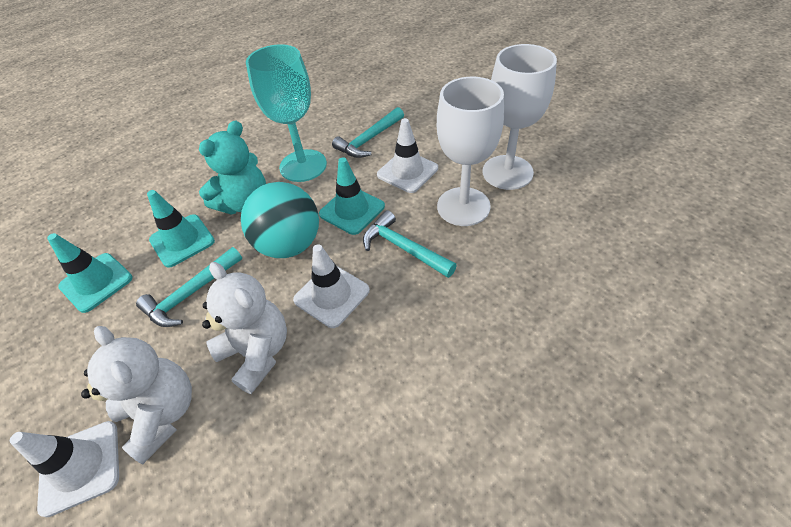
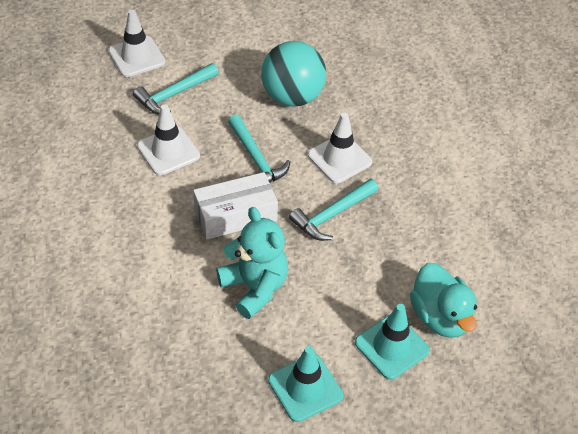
turquoise duck: none = 0 -> [410,263,477,338] = 1
turquoise goblet: [246,44,327,182] = 1 -> none = 0
turquoise traffic cone: [47,233,133,313] [147,190,215,268] [319,157,385,235] = 3 -> [268,346,343,422] [355,304,430,380] = 2
white box: none = 0 -> [193,172,278,239] = 1
white goblet: [437,77,504,226] [483,44,557,190] = 2 -> none = 0
white teddy bear: [81,326,192,464] [202,262,287,394] = 2 -> none = 0

